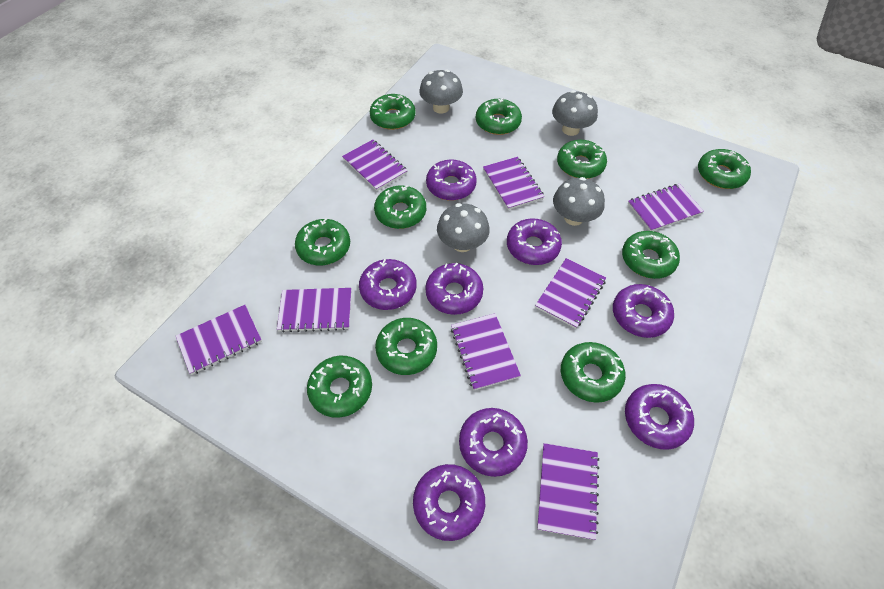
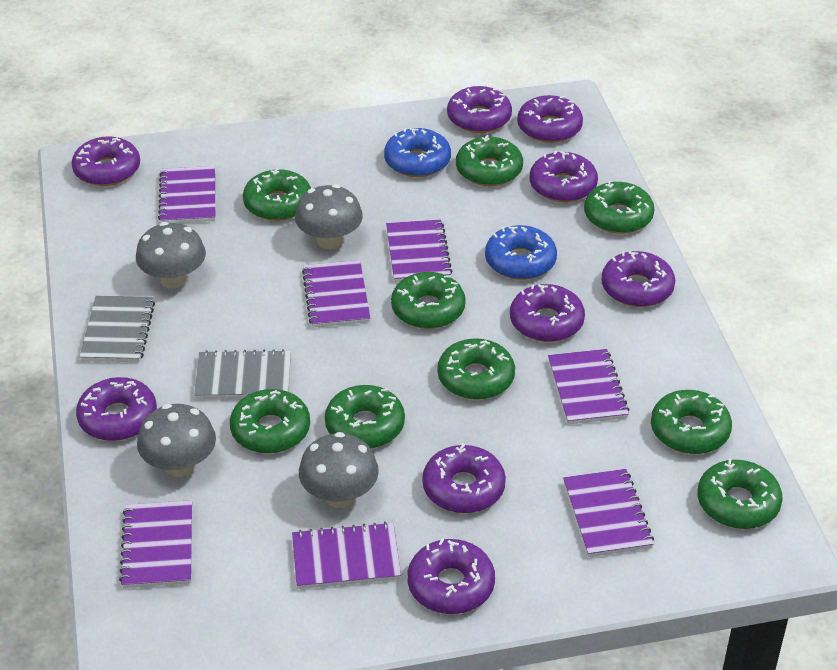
blue donut: none = 0 -> [384,128,451,177] [485,225,557,280] = 2
green donut: [295,218,350,265] [307,356,372,418] [370,94,416,130] [374,185,426,229] [375,318,437,375] [476,98,522,135] [557,140,607,179] [561,342,626,403] [622,231,680,279] [698,149,751,189] = 10 -> [230,389,310,454] [243,168,311,221] [325,385,405,448] [391,272,466,329] [437,338,515,400] [456,135,523,186] [584,181,654,234] [651,390,732,454] [697,459,783,529] = 9
grey notebook: none = 0 -> [80,296,155,362] [194,349,291,399] = 2
purple donut: [359,259,417,310] [413,464,485,541] [425,263,483,315] [426,160,476,201] [459,408,528,477] [507,218,562,265] [613,284,674,338] [625,384,694,450] = 8 -> [72,136,140,186] [76,377,157,441] [407,539,495,614] [422,444,506,513] [447,86,512,133] [510,284,585,342] [517,95,583,143] [529,151,598,202] [601,251,675,307] = 9
purple notebook: [176,305,262,375] [277,288,351,332] [342,140,408,191] [451,314,521,390] [483,157,544,210] [535,258,606,329] [537,443,599,540] [628,184,704,231] = 8 -> [119,500,192,588] [158,166,215,223] [292,522,401,589] [302,260,370,327] [386,219,452,282] [548,349,629,425] [563,469,654,557] = 7

